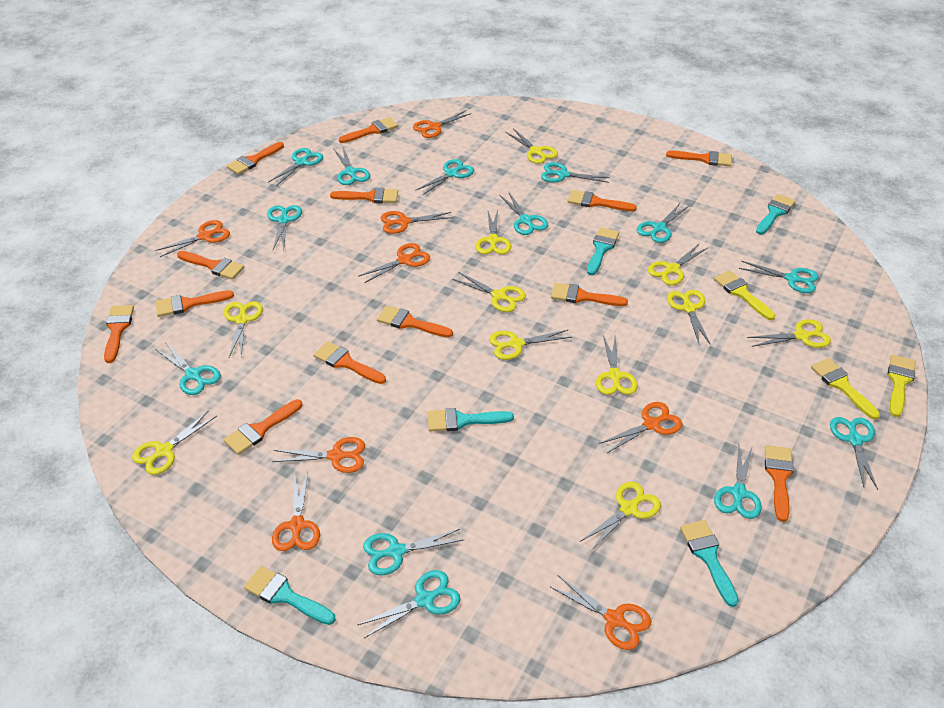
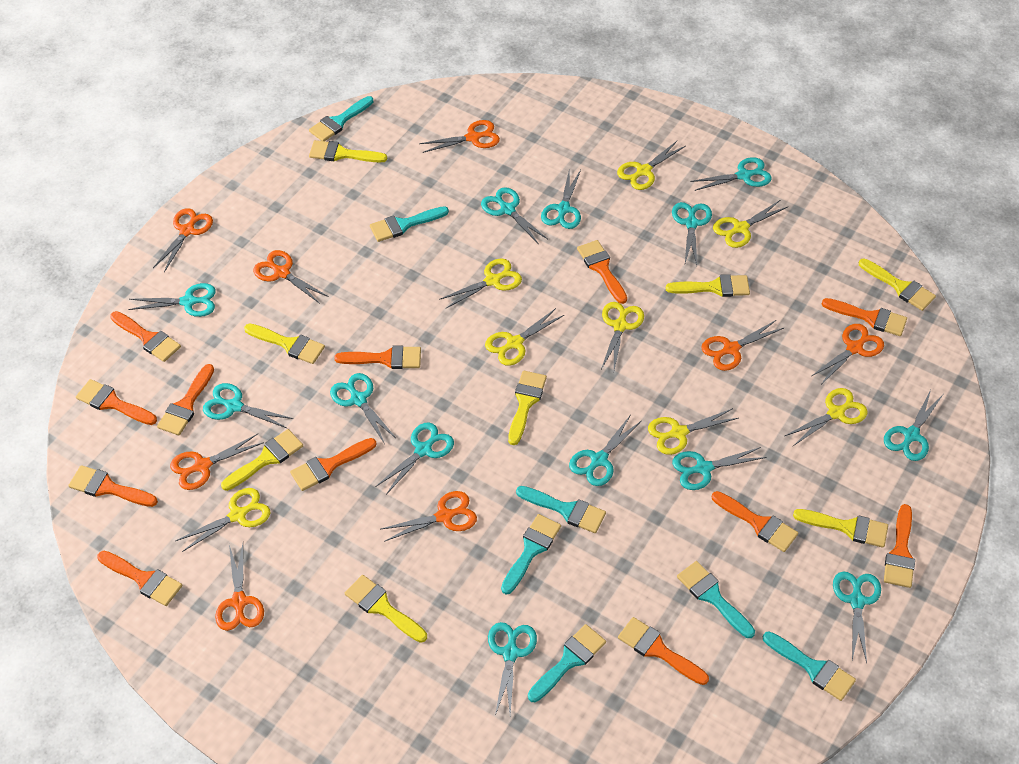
orange brush: [104,305,134,363] [155,290,234,317] [177,251,244,280] [224,399,302,455] [227,142,284,175] [313,341,386,384] [330,188,398,203] [339,117,398,143] [377,306,453,337] [551,283,628,306] [568,190,637,211] [666,151,732,166] [765,445,794,522] = 13 -> [68,465,158,507] [76,379,157,425] [97,551,182,606] [110,311,181,362] [157,364,214,436] [290,438,377,491] [334,345,421,369] [577,240,627,304] [618,617,709,685] [712,491,798,552] [822,298,907,336] [884,504,915,588] = 12
turquoise brush: [244,566,336,625] [428,408,514,432] [587,227,619,275] [680,520,739,607] [756,194,796,235] = 5 -> [309,96,373,141] [370,206,449,242] [501,514,561,594] [516,486,606,533] [528,624,606,702] [677,561,755,638] [763,631,856,701] = 7
yellow brush: [714,270,775,320] [811,358,880,420] [888,355,916,417] = 3 -> [221,429,303,491] [244,324,325,364] [309,140,387,163] [345,575,427,643] [508,371,547,445] [666,274,750,297] [793,509,888,548] [859,258,936,311] = 8
yellow scissors: [132,410,217,475] [224,301,263,357] [452,272,526,312] [475,210,511,255] [489,330,572,360] [506,128,558,164] [580,482,661,552] [596,335,638,395] [648,243,709,285] [667,290,711,345] [747,319,831,348] = 11 -> [175,488,270,552] [439,258,522,308] [485,308,564,366] [601,302,644,370] [617,140,685,190] [648,408,739,455] [713,200,787,248] [785,388,868,446] = 8

